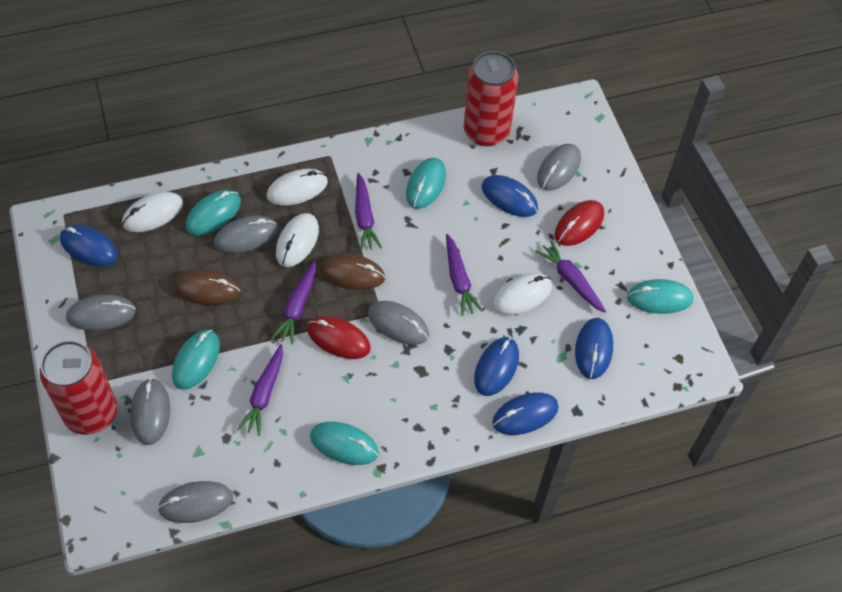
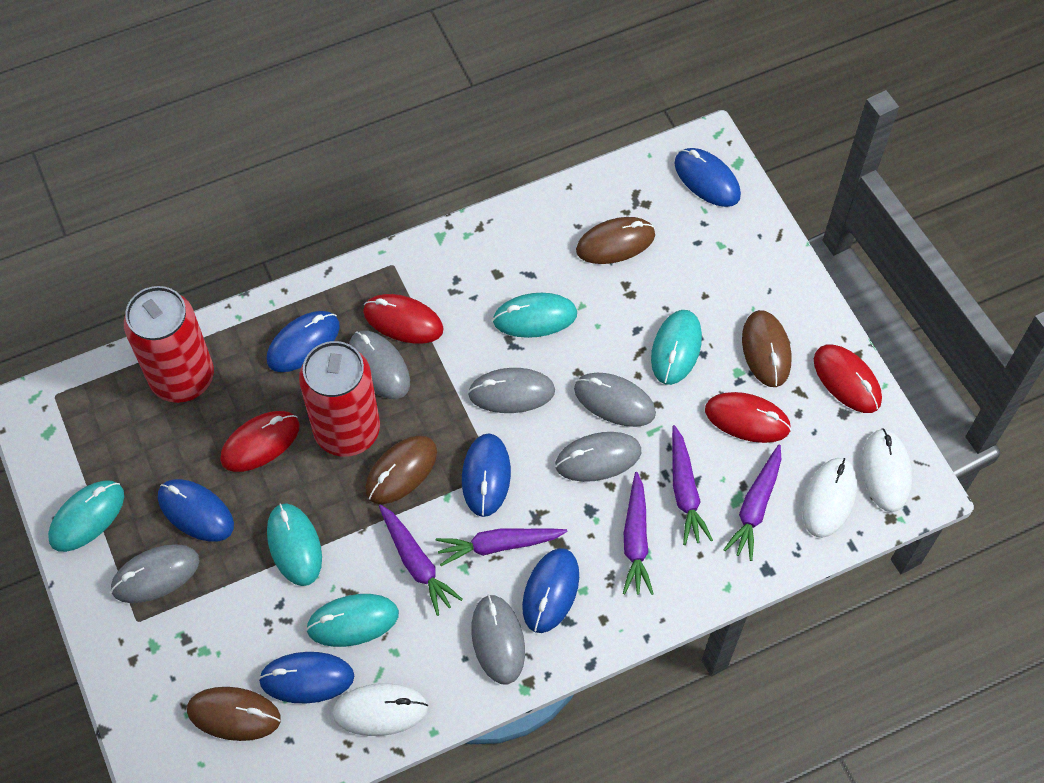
blue mouse: [60,225,118,266] [474,337,519,396] [482,175,538,217] [492,393,559,435] [575,318,613,379] = 5 -> [158,479,234,542] [258,652,354,703] [267,311,340,372] [462,433,511,517] [522,548,579,633] [674,148,741,207] = 6
brown mouse: [173,270,240,305] [320,254,385,290] = 2 -> [187,687,281,741] [365,435,437,504] [576,217,655,264] [742,310,791,387] = 4
red mouse: [307,316,371,359] [555,200,604,246] = 2 -> [220,411,300,472] [363,294,444,344] [705,392,791,443] [814,345,882,413] = 4
white mouse: [122,192,183,232] [267,169,328,205] [276,213,319,267] [492,273,552,315] = 4 -> [332,683,428,736] [802,458,857,538] [862,428,912,512] = 3

